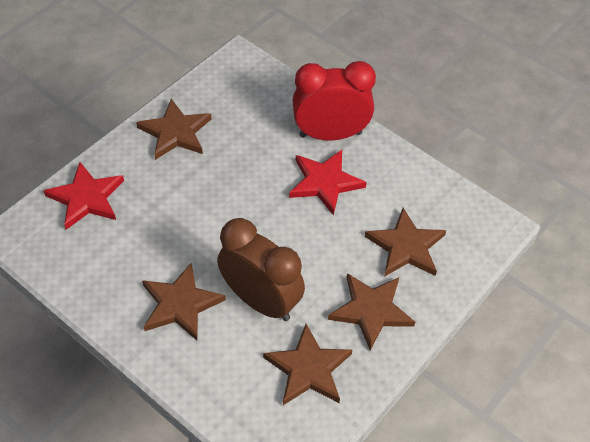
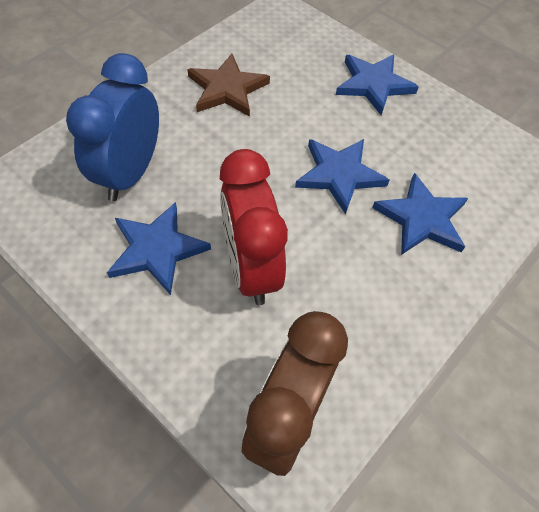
blue clock: none = 0 -> [66,53,159,201] = 1
blue star: none = 0 -> [107,202,211,295] [295,139,389,215] [336,54,419,115] [372,173,468,255] = 4
brown star: [136,99,212,160] [142,262,226,340] [263,324,352,405] [328,273,415,350] [365,208,446,277] = 5 -> [187,53,270,117] = 1
red star: [44,162,124,230] [289,150,367,215] = 2 -> none = 0

